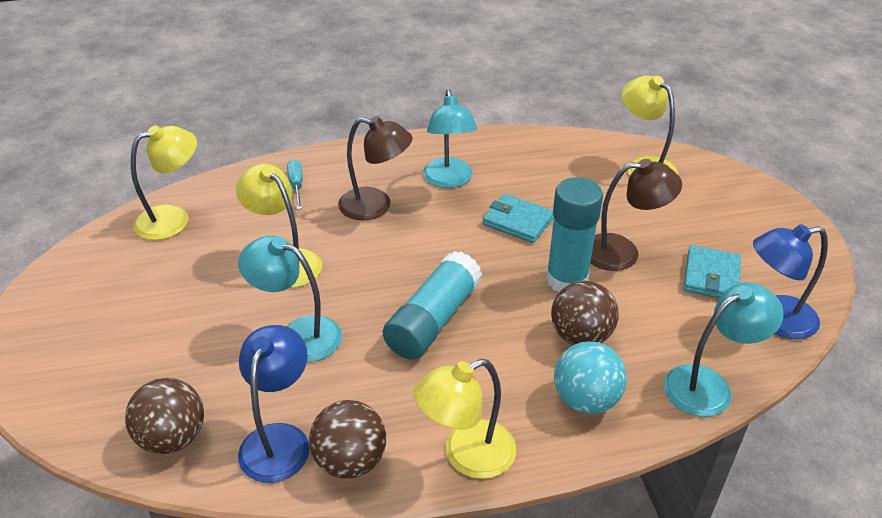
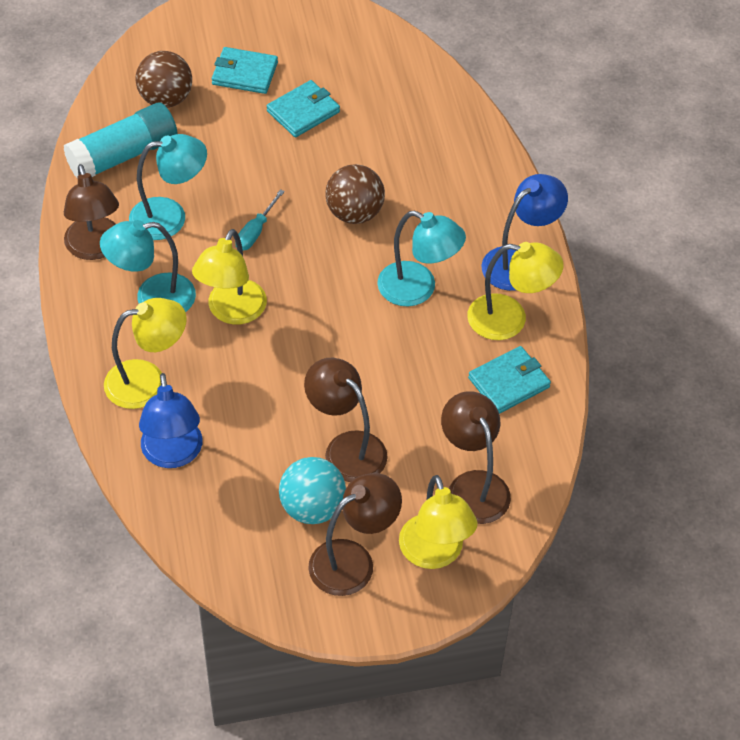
brown ball: [125,378,204,454] [309,400,386,479] [551,281,619,345] = 3 -> [136,51,192,108] [325,164,385,224] = 2
brown lamp: [338,116,413,220] [590,159,682,271] = 2 -> [64,164,119,260] [304,358,388,482] [308,473,402,596] [441,391,511,524] = 4
turquoise glue stick: [383,251,482,360] [546,177,603,292] = 2 -> [64,103,178,179] = 1
turquoise wallet: [483,194,554,243] [684,245,741,298] = 2 -> [212,47,278,94] [266,80,340,137] [468,346,551,414] = 3

